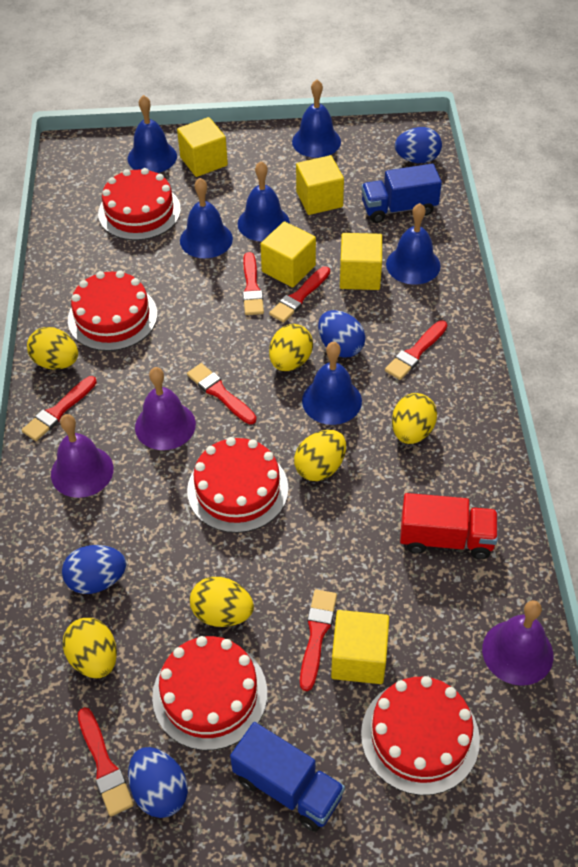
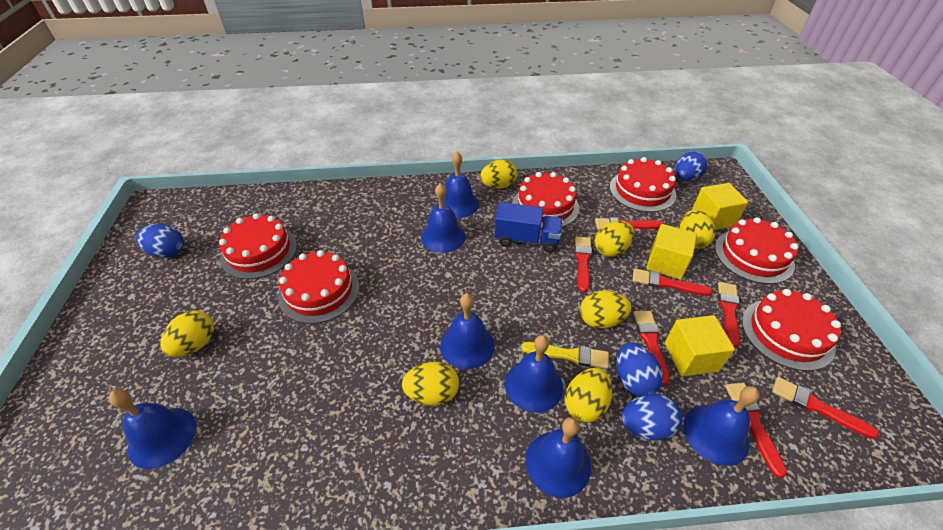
blue bell: [128,95,177,173] [180,178,233,258] [238,161,290,241] [292,79,341,158] [302,342,362,425] [386,203,441,285] = 6 -> [109,389,196,469] [421,183,466,253] [438,152,479,218] [440,293,495,369] [505,335,563,413] [525,417,591,498] [683,386,760,466] = 7
blue truck: [230,722,345,832] [361,164,442,223] = 2 -> [494,202,563,252] = 1
purple bell: [51,414,114,498] [135,367,196,450] [482,600,554,686] = 3 -> none = 0
red cake: [68,271,157,351] [98,168,181,240] [152,636,267,750] [187,437,289,533] [361,676,480,795] = 5 -> [219,213,297,279] [278,250,359,324] [512,172,579,228] [610,157,676,212] [715,217,799,284] [742,289,841,371] = 6
red truck: [400,493,498,559] = 1 -> none = 0
yellow brush: none = 0 -> [521,342,609,369] = 1
yellow cube: [177,117,228,177] [260,221,316,288] [296,155,344,215] [331,610,389,684] [340,233,382,290] = 5 -> [646,224,697,280] [665,315,735,377] [692,183,748,230] = 3
yellow egg: [27,327,78,370] [62,618,117,678] [190,577,254,627] [269,324,313,371] [294,430,346,481] [392,393,437,444] = 6 -> [160,310,214,357] [402,362,459,406] [480,159,517,189] [565,368,612,422] [580,291,631,329] [595,221,634,257] [680,210,716,249] = 7

